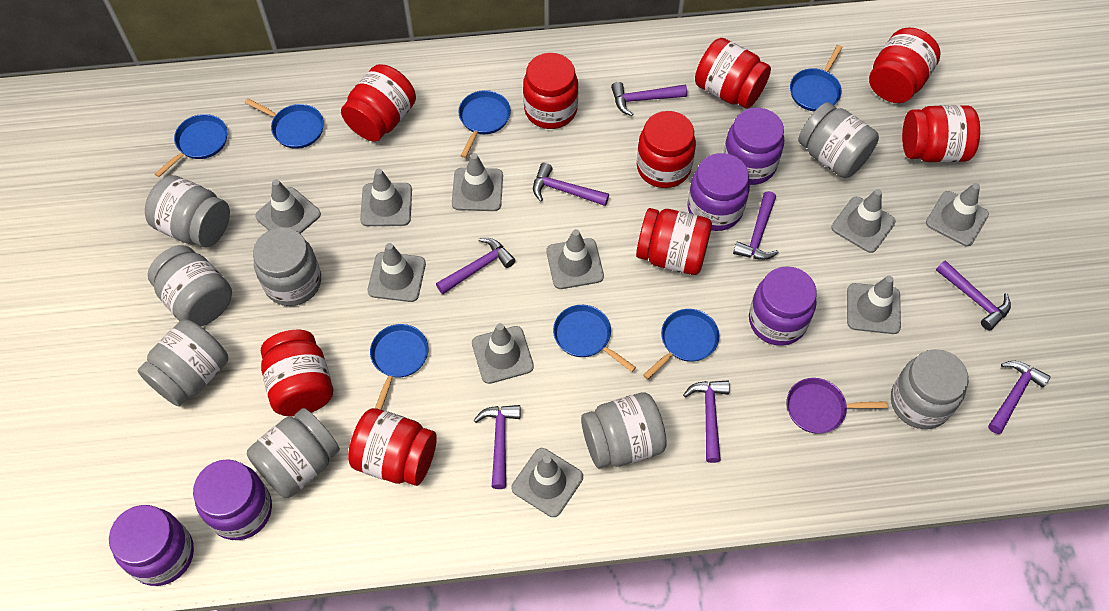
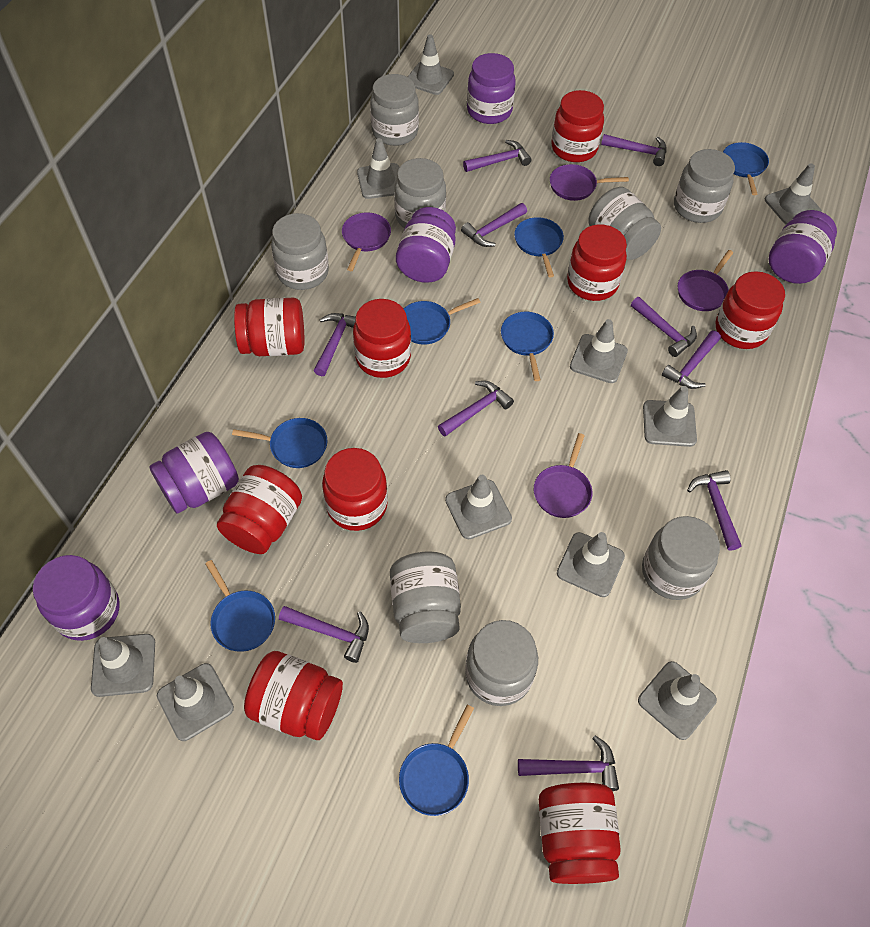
purple hammer: [436,238,516,294] [474,405,520,489] [533,163,609,206] [611,82,687,116] [683,380,730,463] [733,191,779,260] [936,260,1011,331] [988,361,1051,434] = 8 -> [279,606,369,663] [314,313,356,376] [438,381,514,437] [461,203,527,247] [463,140,532,172] [518,736,619,791] [601,134,667,166] [631,297,697,357] [662,331,721,389] [687,470,741,551] = 10
purple pan: [787,378,888,434] = 1 -> [342,212,391,271] [534,433,592,518] [550,164,629,201] [678,250,733,311] = 4

